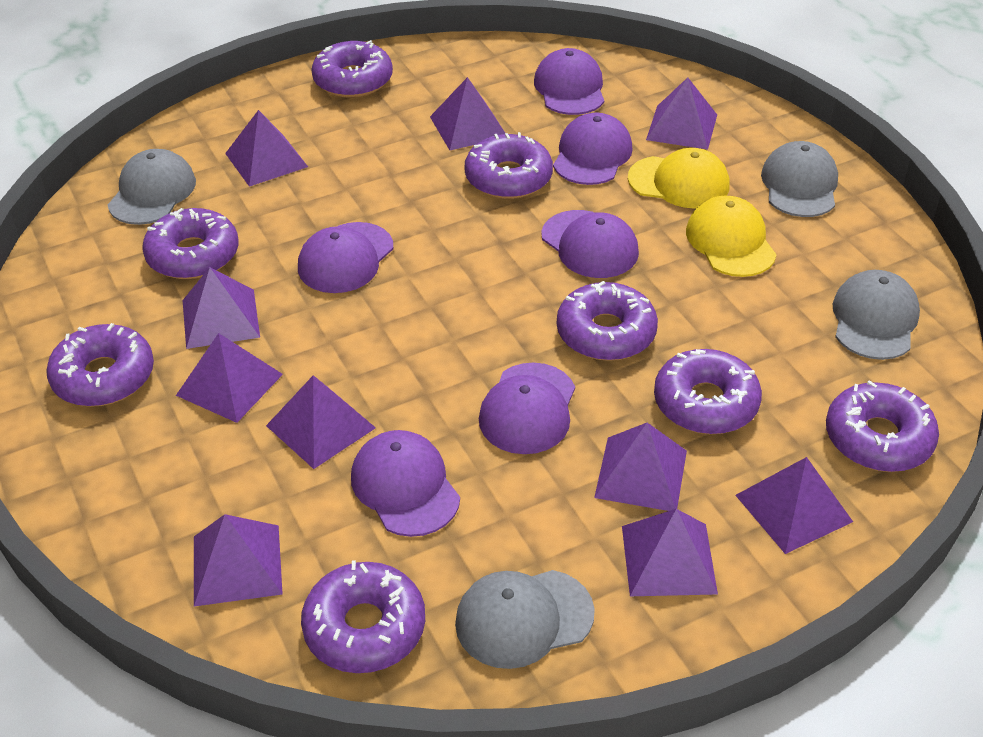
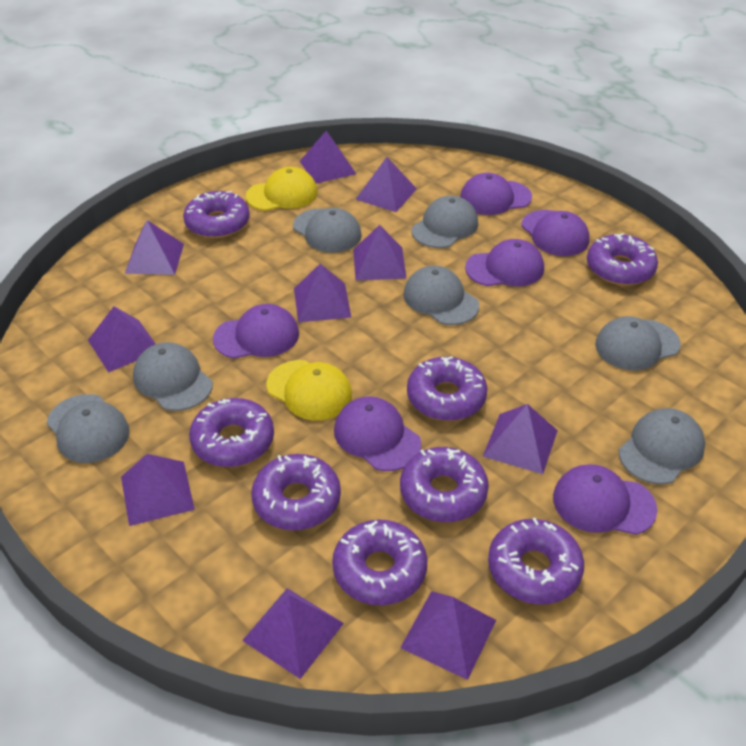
grey cap: [108,149,196,225] [455,570,595,669] [761,141,838,217] [833,270,920,360] = 4 -> [46,394,130,463] [133,342,213,411] [293,208,362,253] [403,266,479,325] [411,196,478,248] [595,316,681,370] [619,408,705,484] = 7

